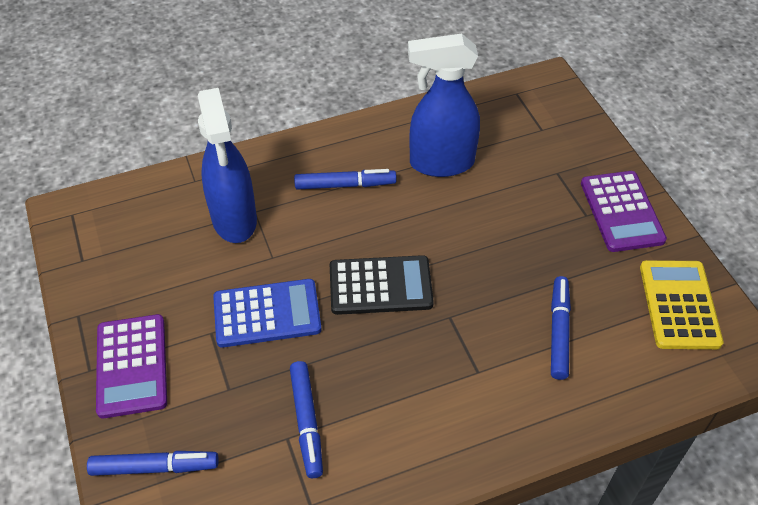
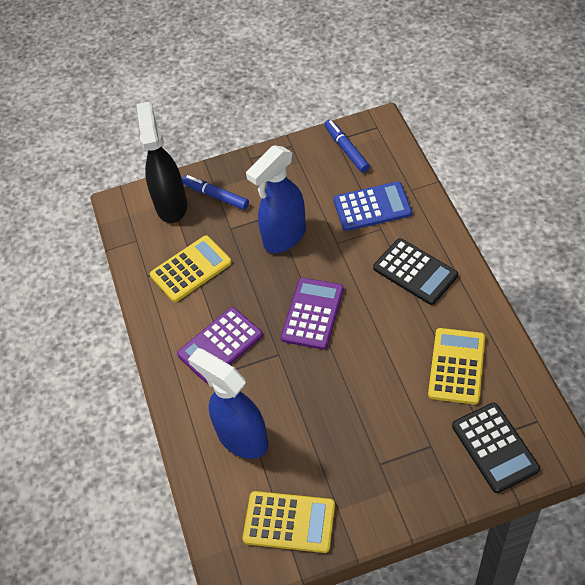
black calculator: [330,255,434,315] = 1 -> [373,238,458,305] [452,402,540,493] = 2
black spray bottle: none = 0 -> [137,102,187,223] = 1
blue marker: [87,451,219,476] [290,361,323,478] [294,169,397,190] [551,276,571,380] = 4 -> [182,175,249,210] [324,120,370,173] = 2
yellow calculator: [640,260,723,349] = 1 -> [150,235,232,302] [243,491,335,553] [428,328,485,405] = 3

